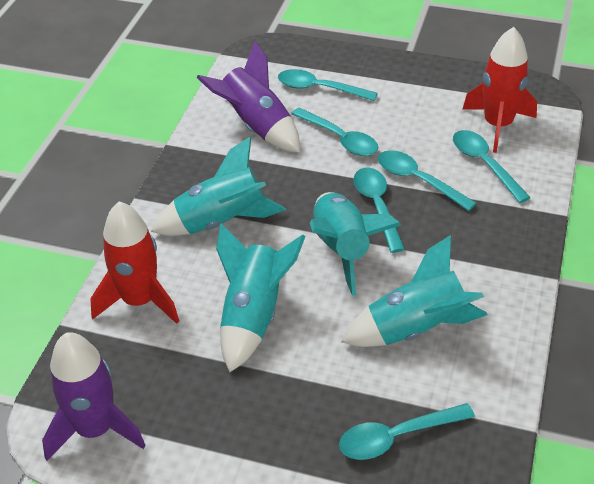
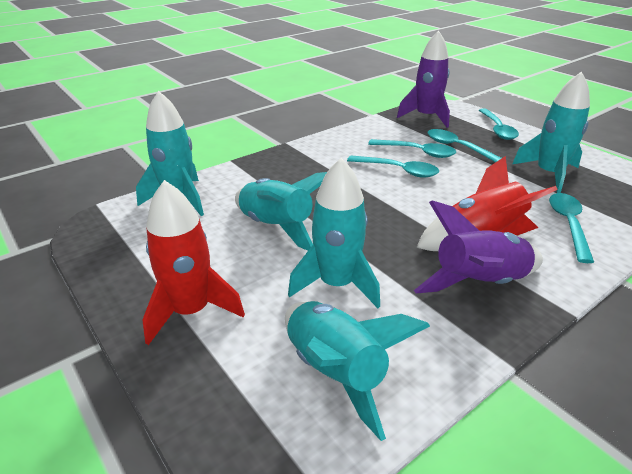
turquoise rocket: [151,137,286,236] [216,223,306,372] [310,192,401,296] [341,235,488,347] = 4 -> [136,91,204,216] [235,172,327,251] [285,301,430,441] [288,158,380,308] [512,72,590,193] = 5
turquoise spoon: [278,69,378,101] [291,107,378,156] [339,403,475,460] [353,168,405,253] [378,150,476,211] [453,130,531,203] = 6 -> [347,156,439,178] [368,139,456,158] [428,129,502,162] [479,109,519,140] [549,193,594,263] = 5

